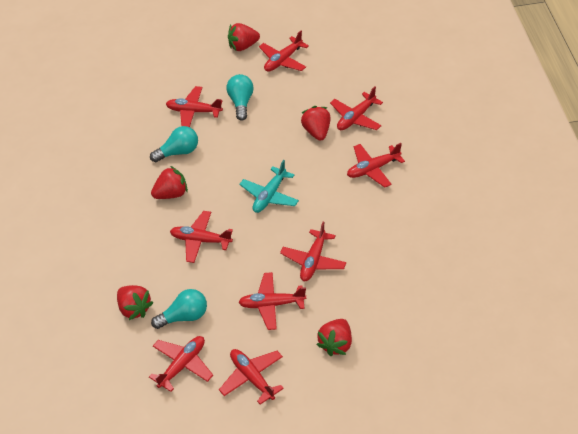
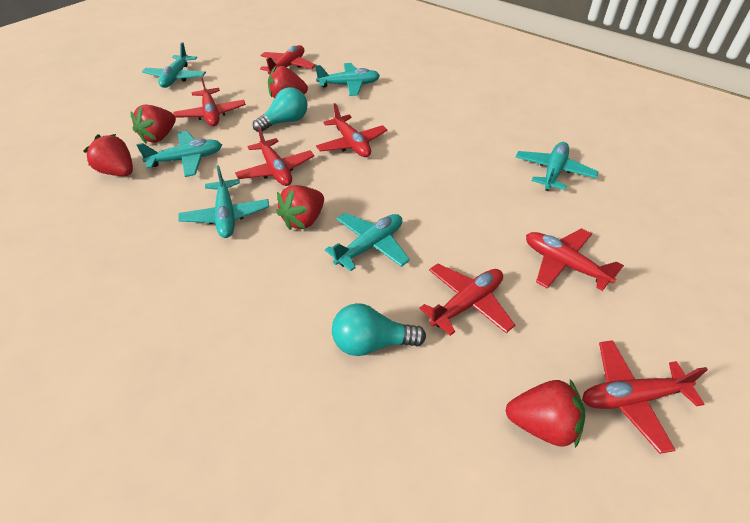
red plane: [149,336,213,392] [166,86,223,127] [170,211,233,263] [219,349,284,405] [238,272,306,330] [259,31,309,72] [280,221,346,281] [330,87,383,130] [347,143,405,188] = 9 -> [173,76,246,126] [235,127,314,186] [260,45,316,75] [316,103,387,157] [419,264,515,336] [526,228,624,291] [582,340,708,454] = 7
turquoise light bulb: [150,126,198,162] [151,289,207,329] [227,74,254,121] = 3 -> [253,87,308,132] [332,303,426,356] = 2
turquoise plane: [239,160,299,213] = 1 -> [136,131,222,177] [142,42,206,88] [178,165,269,238] [315,63,380,96] [325,213,410,271] [516,142,598,191] = 6

